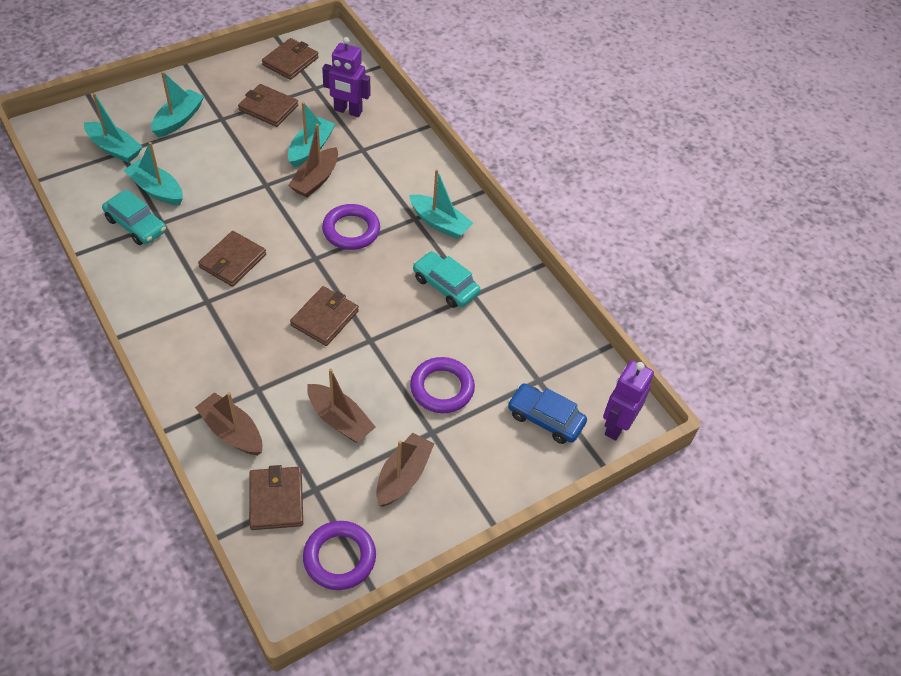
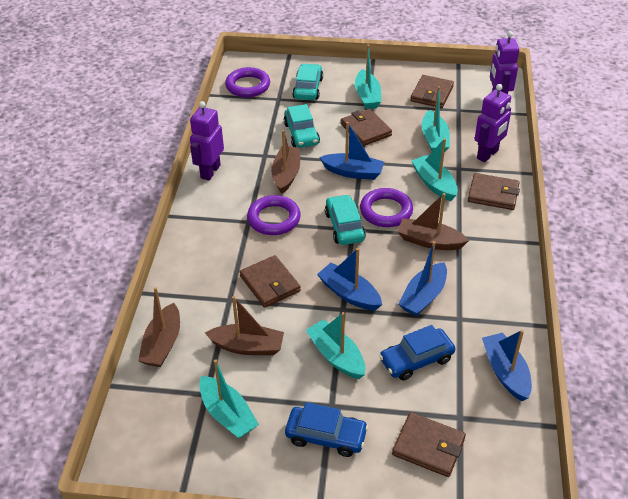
blue boat: none = 0 -> [317,248,382,311] [319,122,384,180] [398,241,447,316] [482,330,532,401] = 4
blue car: [508,383,587,444] = 1 -> [285,402,368,457] [379,325,455,380] = 2
purple robot: [322,37,370,117] [603,360,654,441] = 2 -> [190,101,224,180] [475,84,511,162] [490,31,519,94] = 3
turquoise car: [102,189,166,245] [413,251,481,308] = 2 -> [284,104,320,148] [292,64,323,100] [325,194,366,245] = 3

